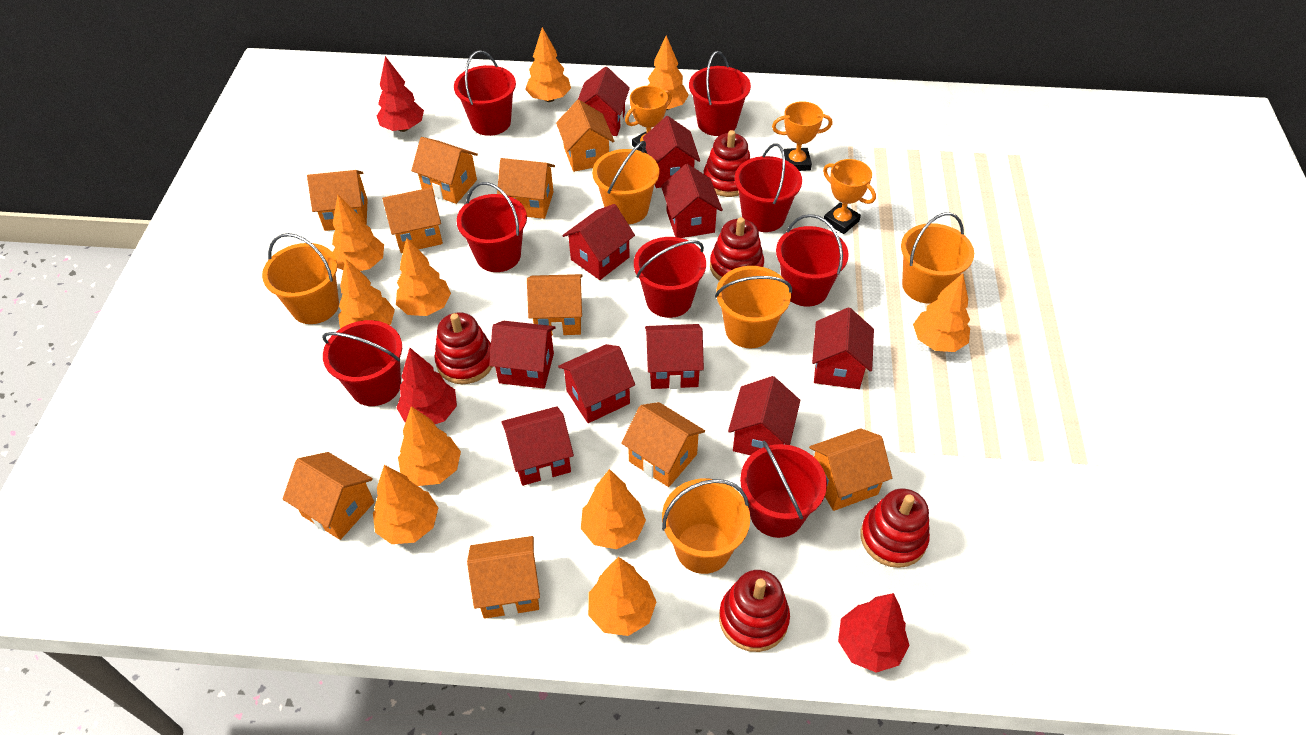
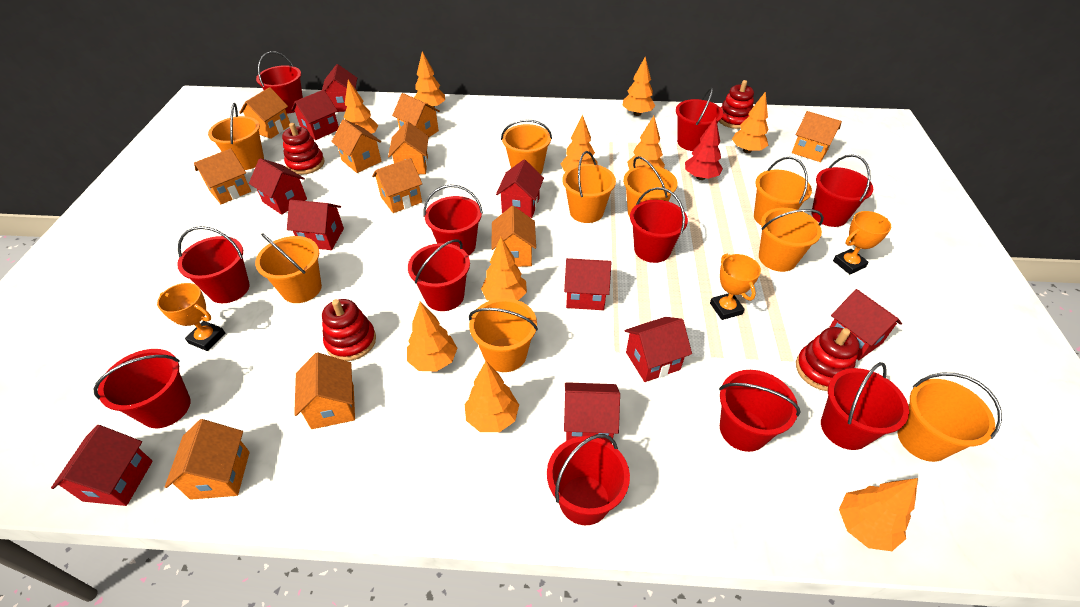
orange bucket: [262,233,339,324] [592,141,659,224] [662,479,750,574] [715,266,792,348] [901,212,974,304] = 5 -> [208,103,264,170] [255,233,322,303] [469,298,538,372] [501,119,552,174] [562,151,616,223] [623,156,677,217] [754,157,812,225] [759,208,824,272] [898,373,1002,462] = 9
red bucket: [322,320,402,406] [454,50,516,136] [456,182,527,272] [634,237,706,318] [689,51,751,136] [735,143,802,232] [740,441,827,538] [776,214,849,306] = 8 -> [93,349,191,428] [177,226,250,303] [256,51,303,114] [408,239,470,311] [424,185,483,256] [547,434,630,525] [630,187,688,263] [676,87,723,151] [719,370,801,452] [811,154,873,227] [821,362,909,450] = 11
red stacking toy: [435,312,492,384] [704,130,750,197] [710,217,764,281] [719,570,790,652] [861,489,930,568] = 5 -> [282,123,325,175] [322,299,376,361] [719,80,754,129] [796,327,859,391] = 4
red tree: [377,56,424,132] [396,348,457,424] [838,593,909,673] = 3 -> [685,117,723,180] = 1

